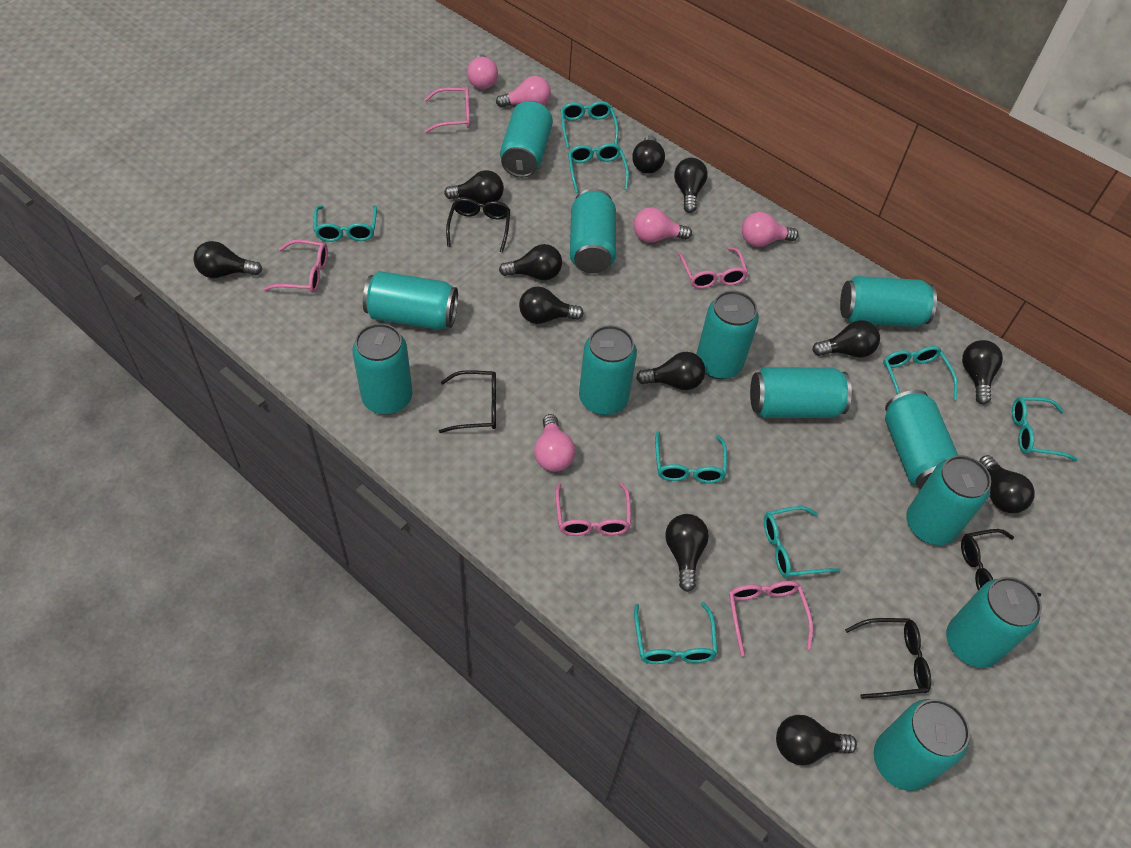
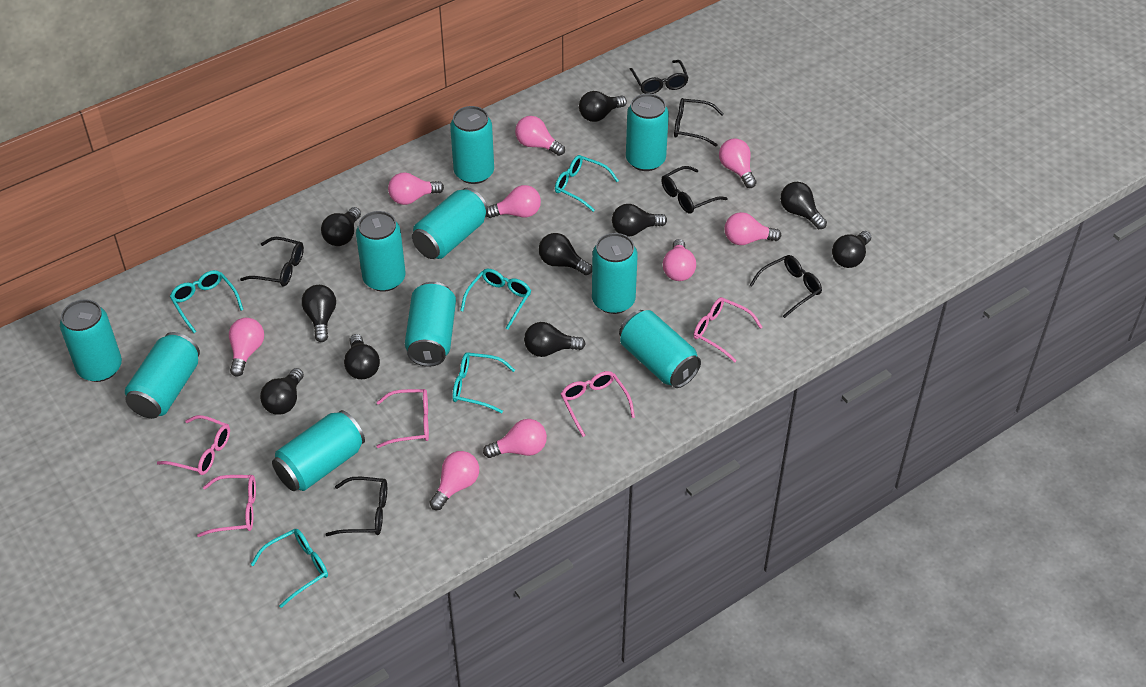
black glasses: [439,370,496,433] [446,198,510,252] [845,618,931,699] [961,529,1041,597] = 4 -> [240,237,304,286] [325,477,387,536] [629,60,689,94] [661,166,727,213] [674,98,724,147] [750,255,822,318] = 6
black light bulb: [194,241,262,278] [444,170,504,204] [499,244,562,280] [519,287,584,324] [632,135,665,174] [636,352,705,390] [665,514,709,592] [674,158,708,213] [776,715,857,766] [812,320,880,358] [962,340,1003,404] [979,455,1035,513] = 12 -> [260,368,304,414] [302,285,336,342] [321,207,361,246] [344,334,380,379] [524,322,586,357] [539,233,592,275] [579,91,627,122] [612,204,667,237] [780,182,827,229] [832,231,871,268] = 10
pink light bulb: [467,54,498,89] [496,76,551,108] [534,414,575,472] [633,207,692,243] [742,212,799,247] = 5 -> [229,318,264,377] [388,172,444,205] [429,451,479,510] [483,419,547,458] [487,185,541,218] [515,116,565,156] [663,239,696,281] [719,139,756,188] [724,212,781,245] = 9
turquoise can: [352,323,413,415] [363,271,458,330] [500,101,553,178] [570,188,616,273] [579,325,637,415] [696,291,759,379] [750,367,852,418] [840,276,937,327] [874,699,970,791] [885,390,958,489] [906,455,991,545] [946,577,1042,668] = 12 -> [60,299,122,382] [125,332,200,419] [272,410,365,491] [356,211,406,292] [405,282,456,367] [412,188,488,259] [450,106,494,184] [592,233,638,314] [619,310,701,388] [626,94,669,171] = 10
turquoise glasses: [314,205,377,242] [560,101,619,148] [568,143,629,193] [634,602,718,664] [655,431,727,483] [764,506,841,578] [883,346,958,400] [1012,397,1078,462] = 8 -> [170,270,243,333] [250,529,328,608] [452,352,515,413] [460,269,531,330] [555,155,619,212] = 5

